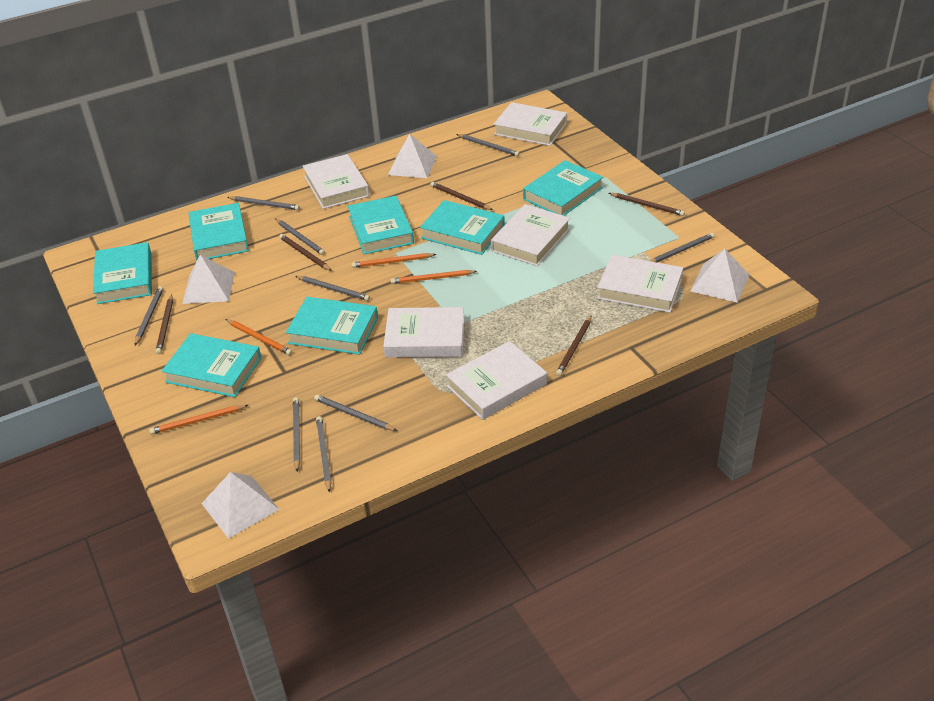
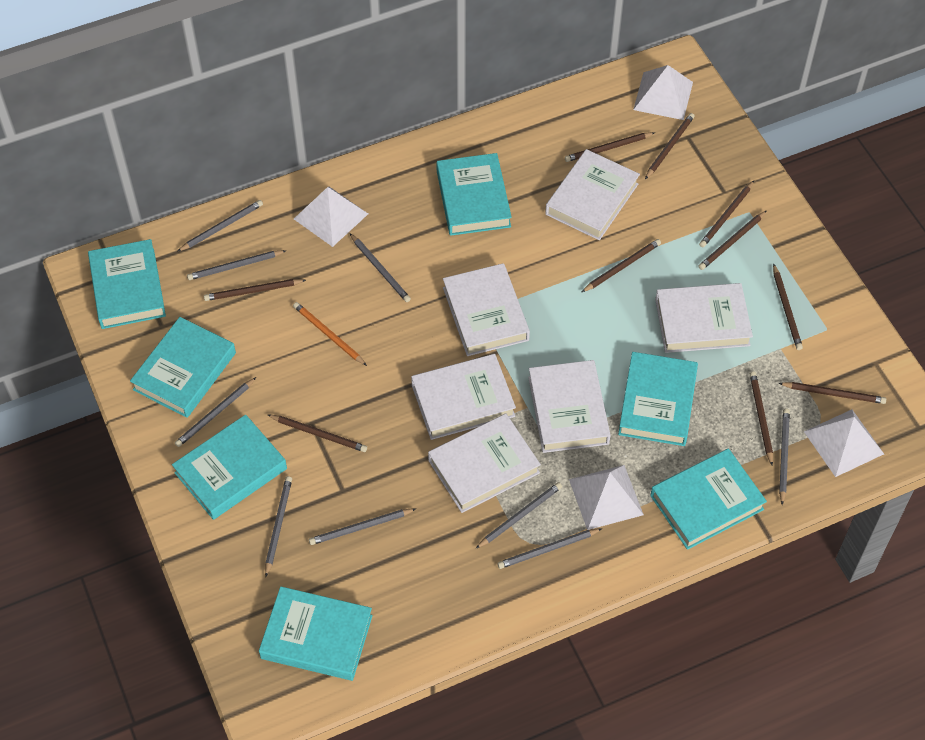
brown pencil: [156,294,173,354] [279,234,332,271] [430,182,493,210] [556,315,592,376] [609,193,685,216] = 5 -> [204,279,306,301] [268,415,367,452] [565,132,655,162] [582,239,661,292] [645,113,695,179] [699,181,754,247] [699,211,767,270] [750,371,773,465] [773,263,803,350] [779,382,886,404] = 10
orange pencil: [149,405,248,434] [225,319,292,355] [351,253,437,268] [391,270,477,284] = 4 -> [293,302,367,366] = 1

